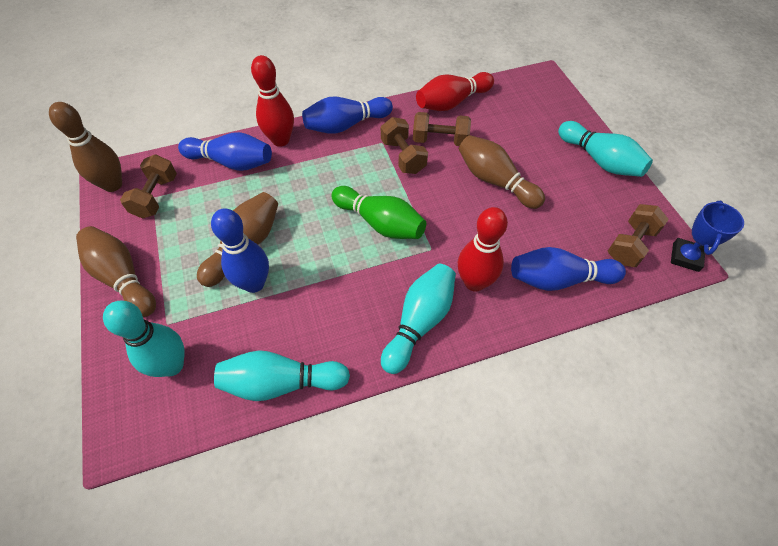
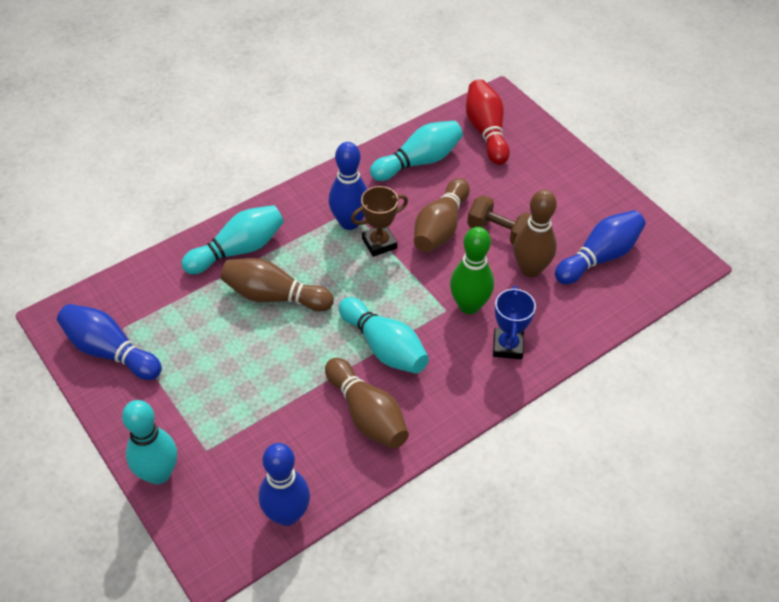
brown dumbbell: [120,154,177,218] [381,117,428,174] [413,112,471,146] [608,204,669,267] = 4 -> [467,195,531,245] = 1
brown trophy: none = 0 -> [351,186,408,257] = 1
red bowling pin: [251,55,294,147] [416,72,494,111] [458,207,508,292] = 3 -> [466,79,510,165] = 1

